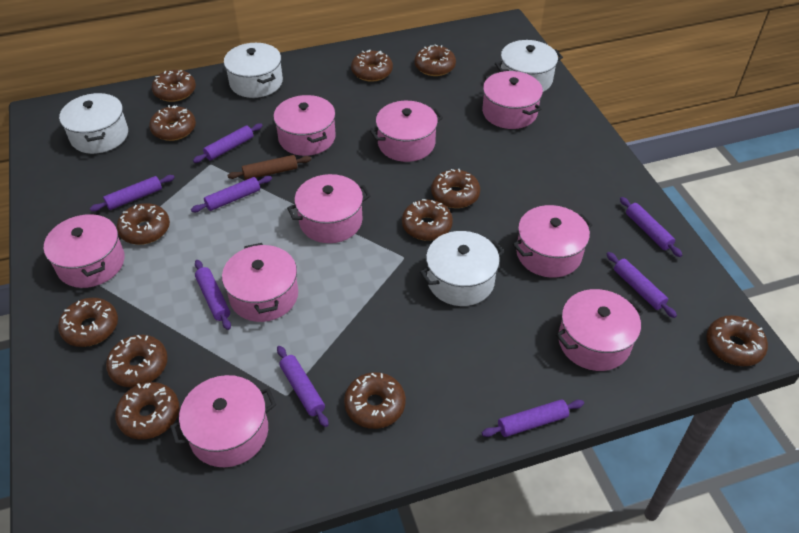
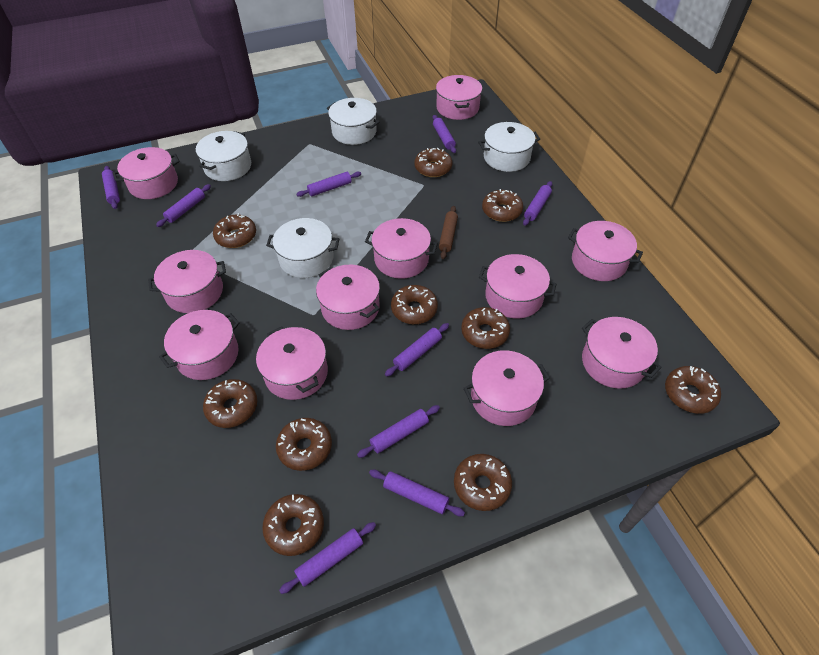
brown donut: [58,298,118,347] [106,335,168,387] [115,382,179,440] [117,203,170,245] [149,105,196,141] [152,70,196,102] [344,372,406,429] [351,50,393,82] [402,199,453,241] [415,45,456,76] [431,169,480,208] [706,315,768,366] = 12 -> [203,379,258,428] [213,213,256,248] [262,494,324,556] [276,418,332,471] [391,285,438,324] [414,148,452,177] [454,454,512,511] [461,307,510,349] [482,189,523,222] [665,366,721,414] = 10
pink pot: [44,214,125,288] [170,375,276,467] [222,243,298,322] [273,95,336,156] [287,174,370,243] [370,101,443,162] [482,71,543,129] [513,205,592,278] [556,289,644,371] = 9 -> [113,147,179,199] [148,250,226,313] [159,310,240,380] [256,326,328,400] [316,264,380,330] [365,218,438,279] [436,75,482,120] [464,350,550,426] [479,254,556,319] [568,221,643,281] [582,317,662,389] = 11
purple rolling pin: [90,175,175,212] [191,176,272,212] [193,123,263,163] [195,260,231,330] [277,346,329,427] [482,399,584,437] [607,252,677,318] [620,197,682,257] = 8 -> [102,166,120,209] [156,184,211,227] [279,522,376,594] [297,172,361,197] [357,405,440,458] [369,470,465,516] [385,323,449,377] [433,115,456,153] [523,181,552,226] = 9

